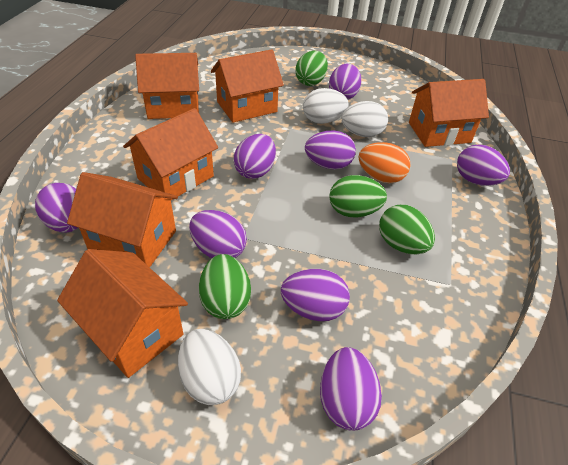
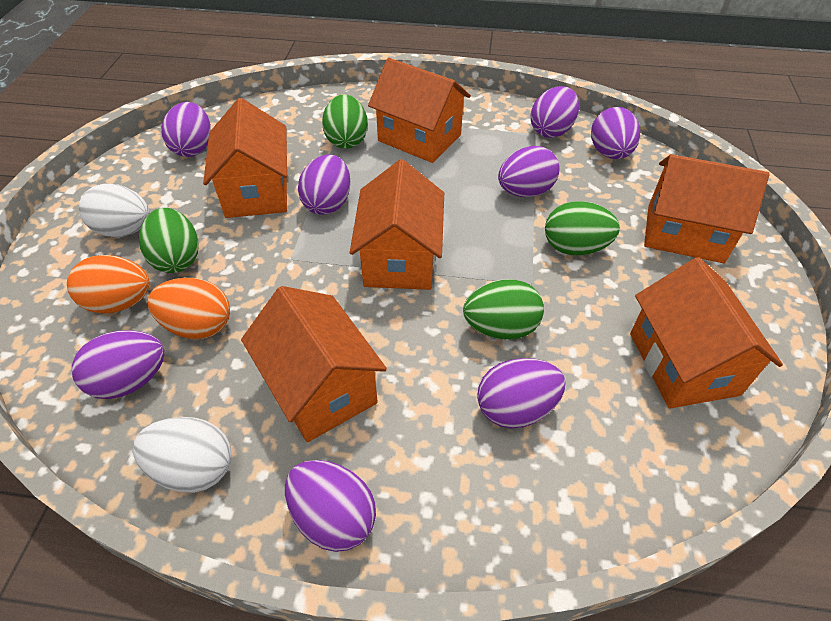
orange egg: [358,142,411,183] = 1 -> [67,255,150,314] [148,278,230,339] = 2
white egg: [178,329,241,405] [303,88,349,124] [342,101,388,137] = 3 -> [79,184,150,237] [133,417,232,493] = 2

